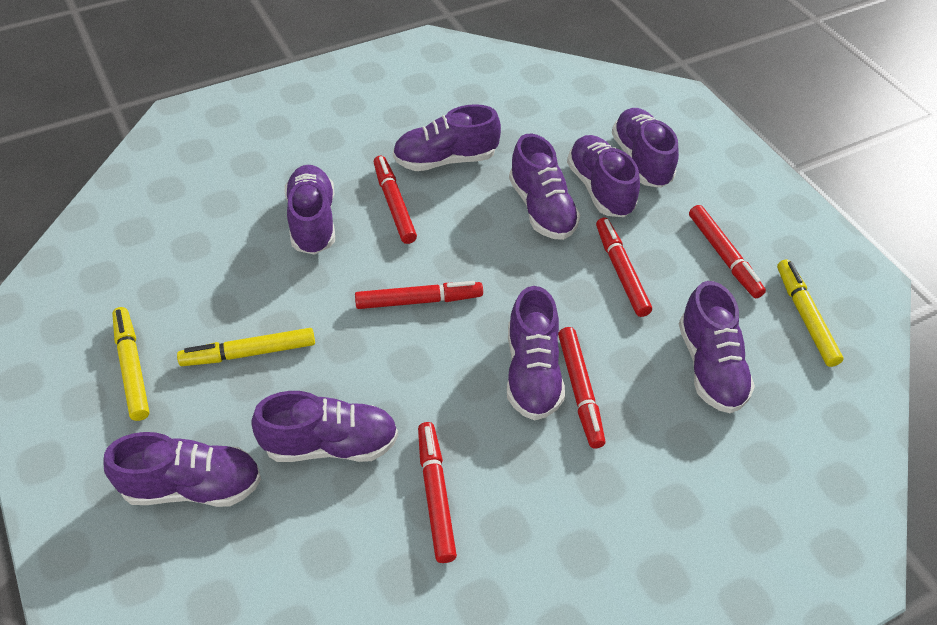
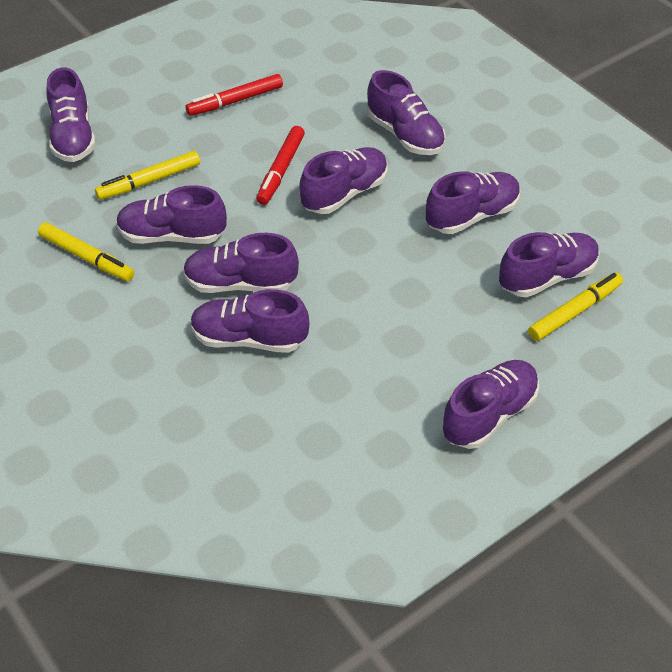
red marker: [355,281,483,309] [374,156,417,244] [418,422,457,563] [558,327,605,448] [596,218,652,317] [689,205,766,298] = 6 -> [186,74,283,116] [256,126,305,205] = 2

